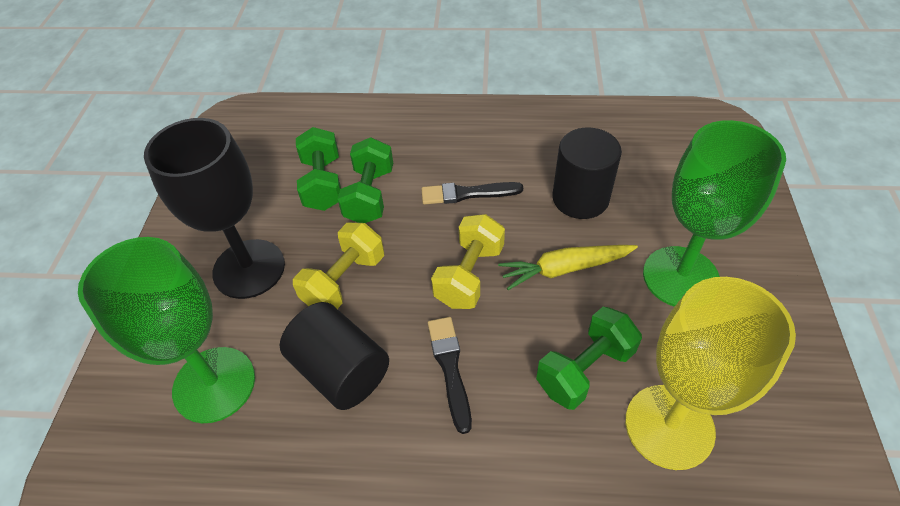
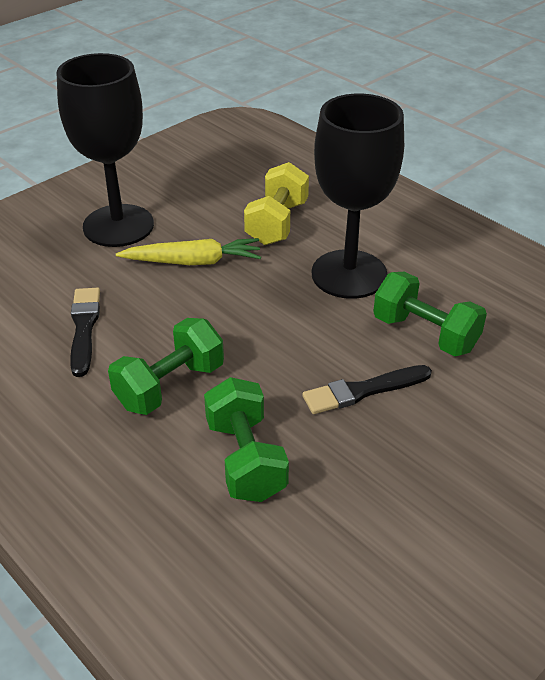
black cylinder: [280,302,389,410] [552,128,622,219] = 2 -> none = 0
black goblet: [144,118,285,299] = 1 -> [57,53,154,247] [312,94,404,299] = 2
green goblet: [78,237,255,423] [643,120,786,307] = 2 -> none = 0
yellow dumbbell: [293,222,384,309] [431,214,505,309] = 2 -> [244,162,309,245] = 1
yellow goblet: [625,277,796,470] = 1 -> none = 0

